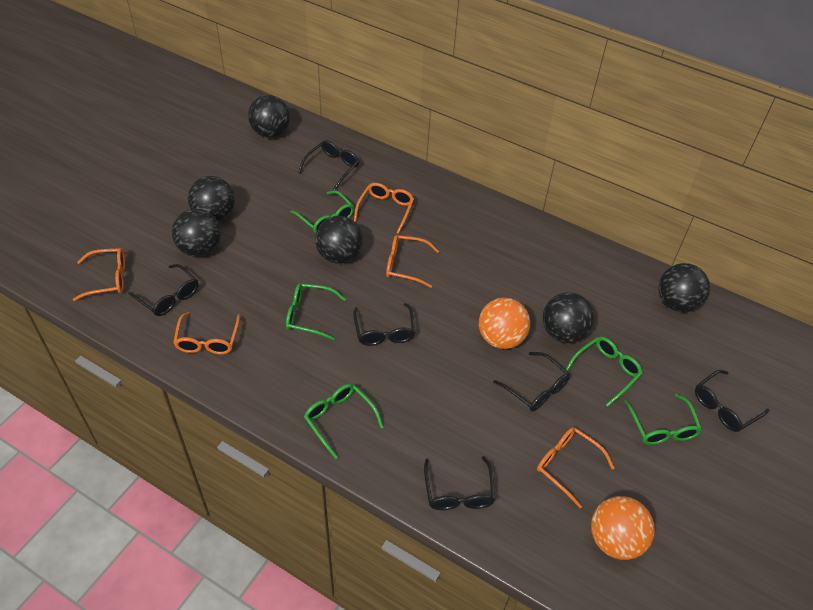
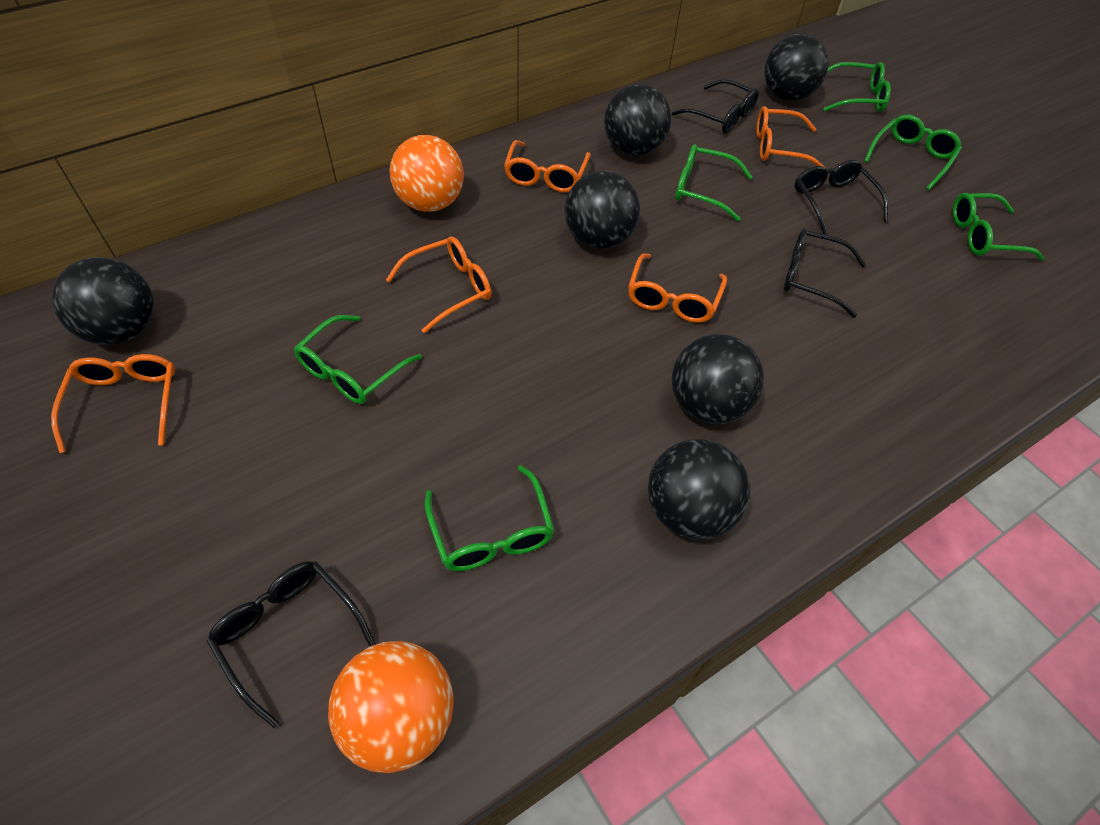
black glasses: [128,264,199,316] [298,140,359,190] [353,303,415,346] [424,456,495,510] [493,352,570,411] [695,370,770,432] = 6 -> [207,561,376,728] [672,79,759,133] [783,228,866,318] [794,160,889,234] = 4
green glasses: [286,283,346,340] [290,190,354,233] [304,384,384,459] [565,337,643,407] [624,394,702,445] = 5 -> [294,315,422,404] [425,465,554,571] [675,144,752,221] [824,62,891,112] [864,115,962,190] [952,193,1045,261] = 6

